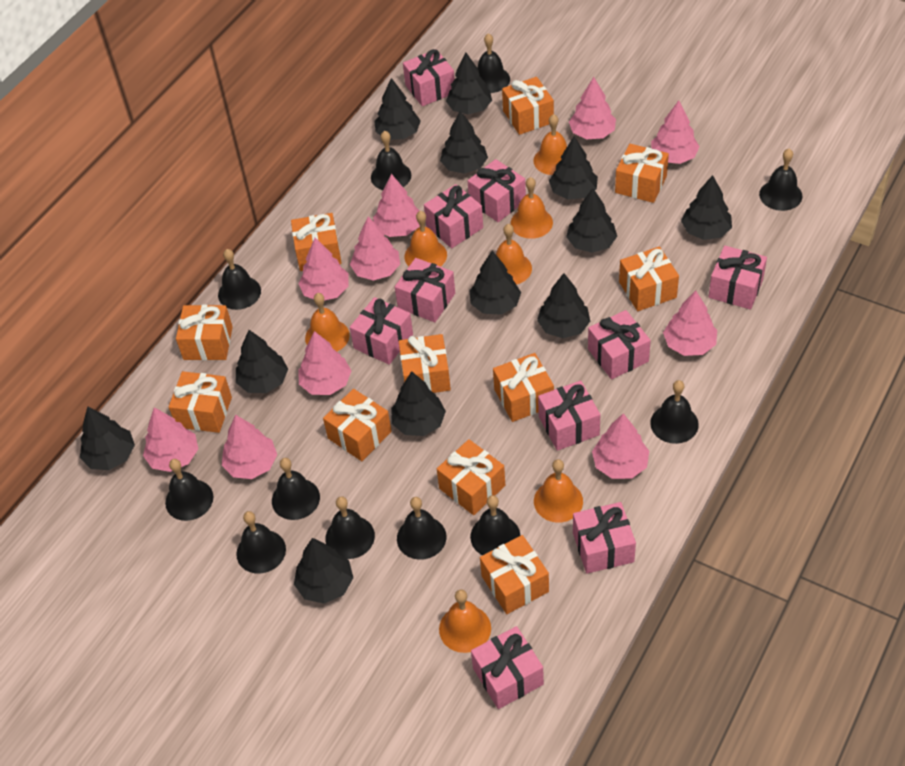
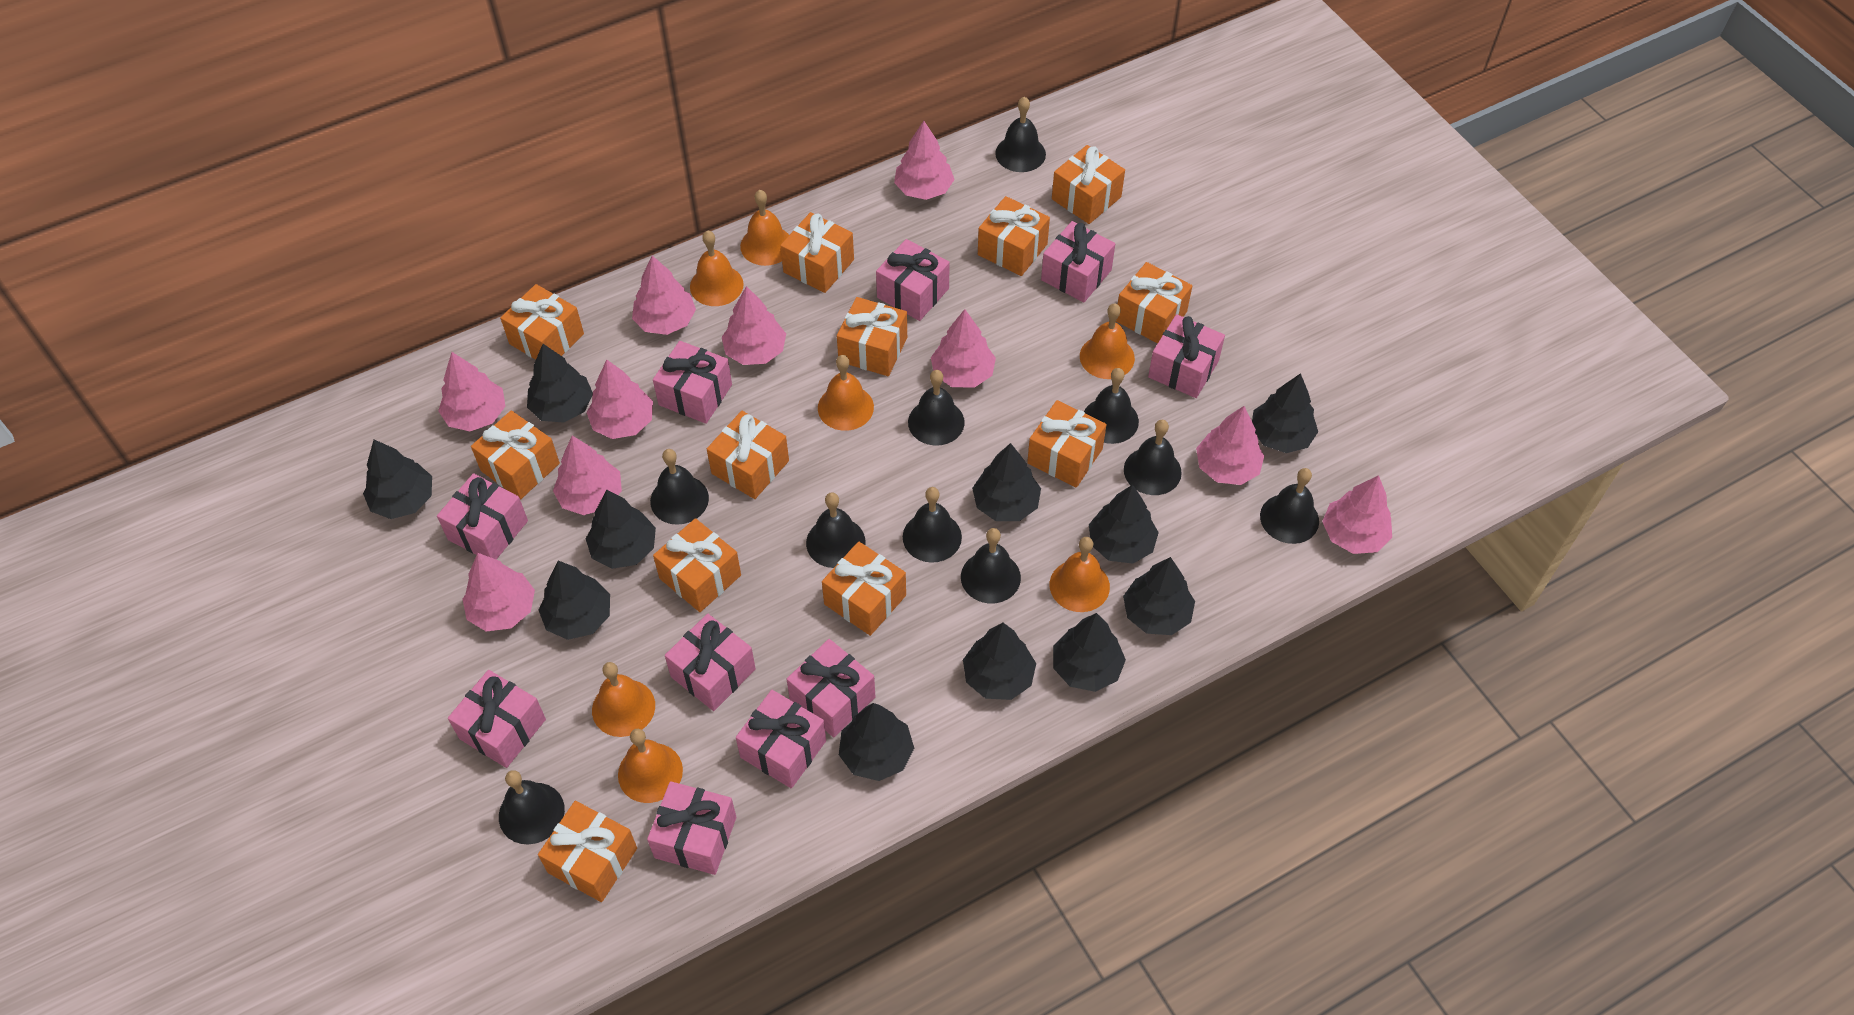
black bell: [165,459,213,521] [218,249,261,310] [236,511,286,574] [272,458,320,520] [325,496,375,559] [371,131,411,190] [397,497,446,560] [470,495,520,555] [478,33,510,93] [650,380,699,444] [759,149,802,211] = 11 -> [499,770,565,844] [650,449,709,525] [806,492,866,568] [903,487,962,563] [908,370,965,446] [961,528,1021,604] [995,97,1046,172] [1084,368,1139,444] [1124,420,1182,495] [1260,468,1319,544] = 10
black tree: [80,406,135,470] [236,330,288,393] [294,538,353,604] [374,78,421,139] [391,371,446,436] [440,111,488,174] [446,53,492,114] [469,251,521,315] [537,273,590,338] [549,136,598,200] [566,188,617,253] [681,175,732,240] = 12 -> [363,440,432,519] [527,344,593,423] [539,561,610,640] [586,489,656,569] [839,703,914,781] [963,623,1036,700] [972,443,1041,521] [1053,613,1126,692] [1089,484,1159,564] [1123,557,1195,635] [1252,373,1318,453] = 11
orange gift: [169,371,232,433] [176,305,233,360] [291,213,342,271] [323,389,392,461] [399,334,451,393] [437,439,505,515] [480,535,549,614] [493,353,554,422] [502,77,554,135] [615,144,669,203] [619,247,679,311] = 11 -> [471,410,560,500] [500,284,584,360] [538,801,637,902] [653,518,741,612] [707,411,789,499] [780,212,854,293] [822,541,906,636] [837,297,907,376] [978,196,1050,276] [1027,400,1107,488] [1052,145,1125,224] [1116,262,1192,344] = 12

